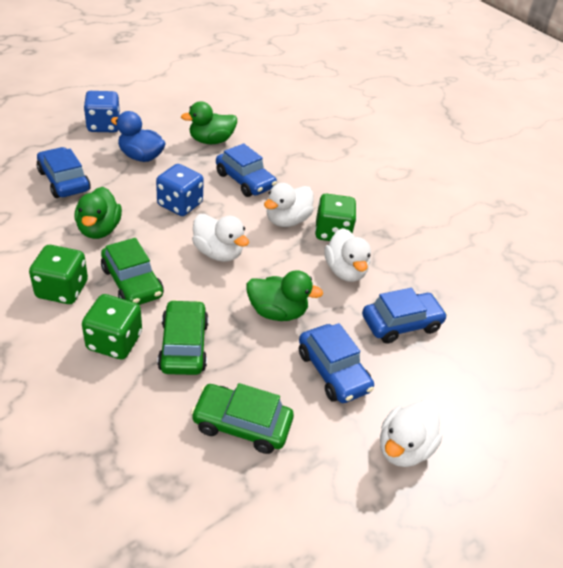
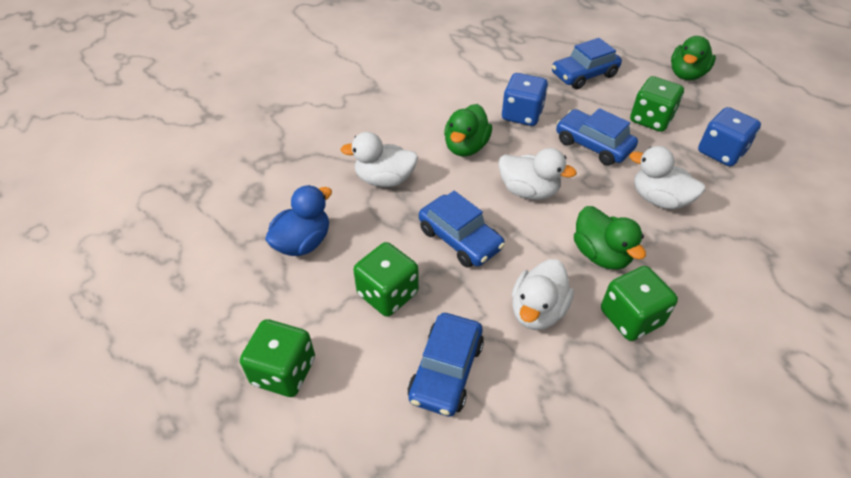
green car: [101,238,164,305] [157,300,209,375] [191,383,294,454] = 3 -> none = 0
green dice: [29,245,88,304] [82,294,142,359] [315,193,356,241] = 3 -> [240,319,315,397] [353,242,419,317] [601,266,678,341] [630,76,684,132] = 4

